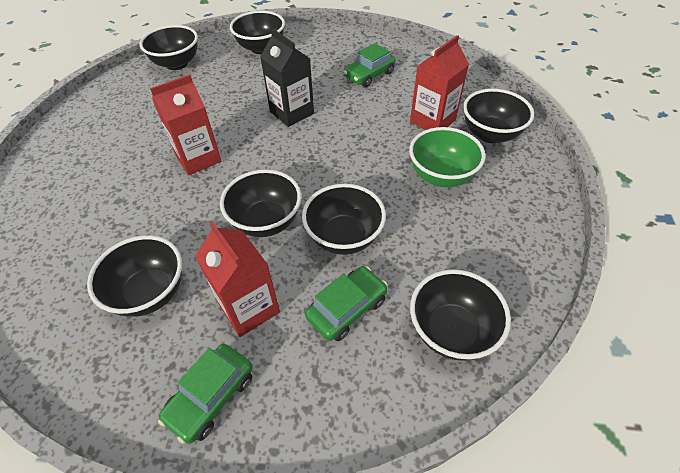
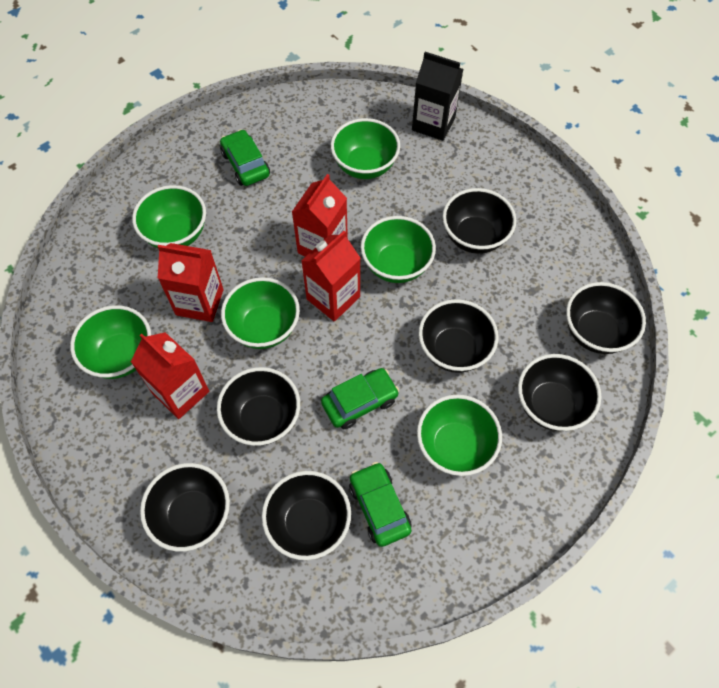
green bowl: [409,127,486,187] = 1 -> [70,305,151,379] [132,185,206,248] [221,277,300,349] [331,118,400,179] [361,216,436,283] [417,395,502,476] = 6
red carton: [150,74,221,175] [195,221,280,337] [410,35,469,130] = 3 -> [131,332,209,419] [157,243,223,322] [292,174,348,257] [301,231,361,322] = 4

